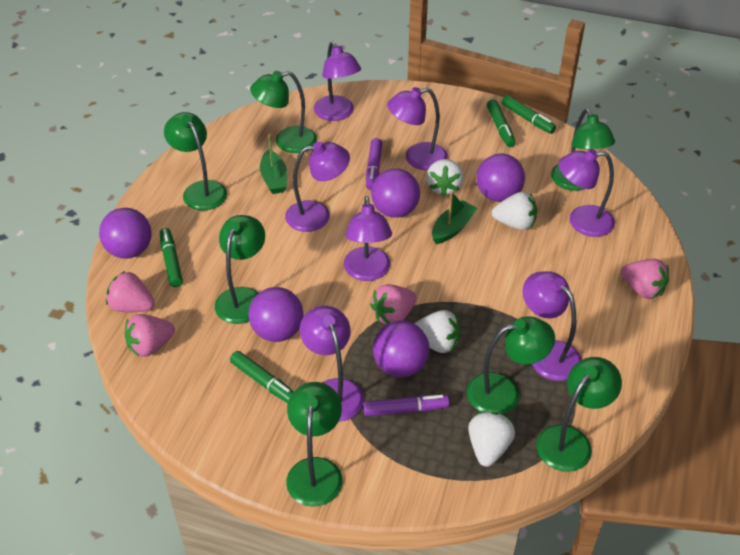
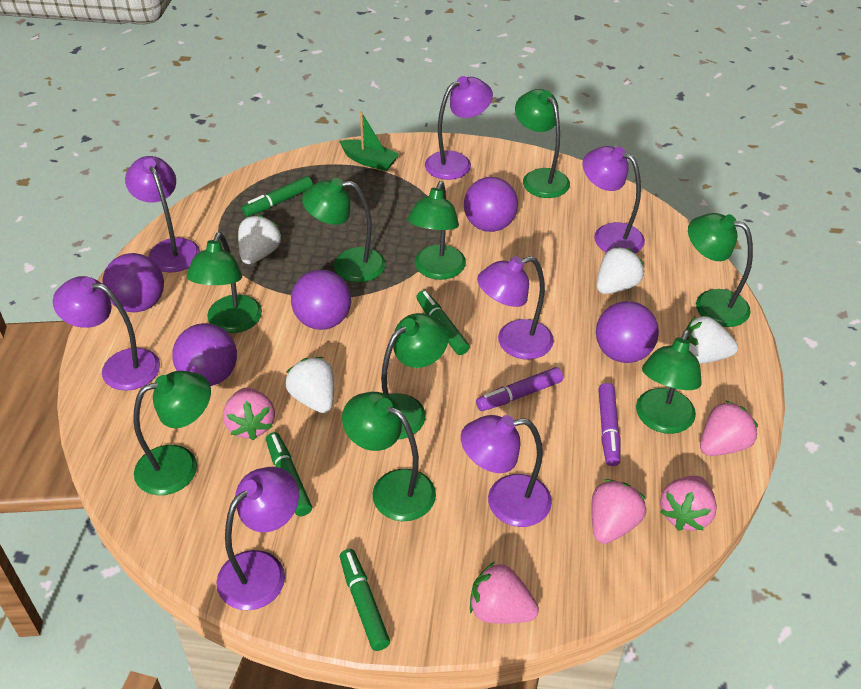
green boat: [260,134,287,194] [432,191,477,244] = 2 -> [339,111,399,171] = 1
green lamp: [164,112,227,211] [215,215,265,324] [250,71,317,153] [286,382,343,507] [467,316,555,415] [537,357,622,472] [551,109,615,191] = 7 -> [133,371,211,495] [186,232,262,333] [302,178,386,282] [342,392,436,521] [381,313,449,439] [408,181,466,280] [515,89,570,198] [636,329,702,434] [688,213,753,327] = 9
pink strawberry: [106,271,155,312] [125,314,175,357] [370,284,417,325] [621,259,669,299] = 4 -> [223,388,275,440] [470,562,539,624] [591,479,646,544] [660,476,717,531] [700,400,758,456] = 5

